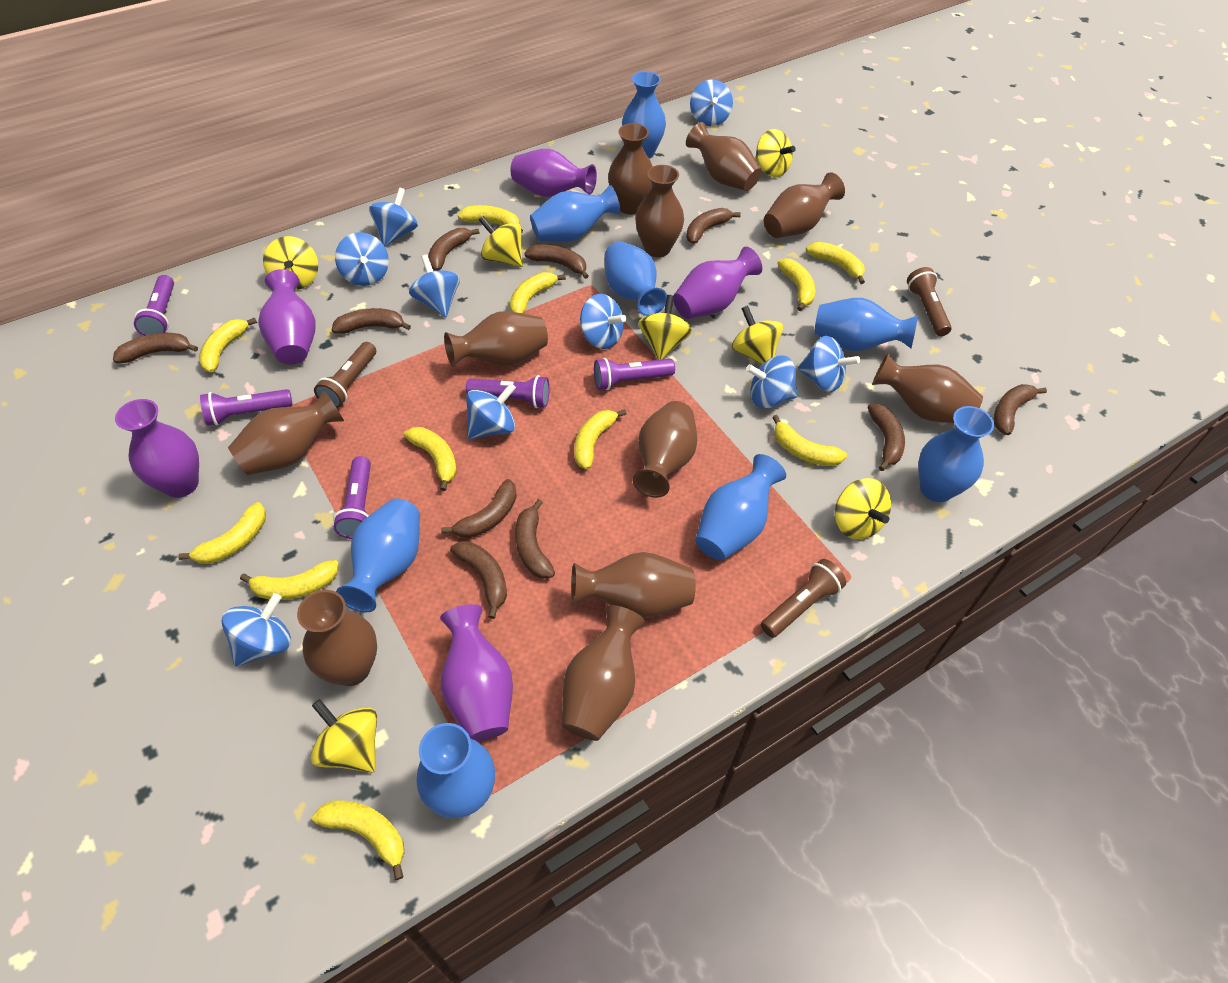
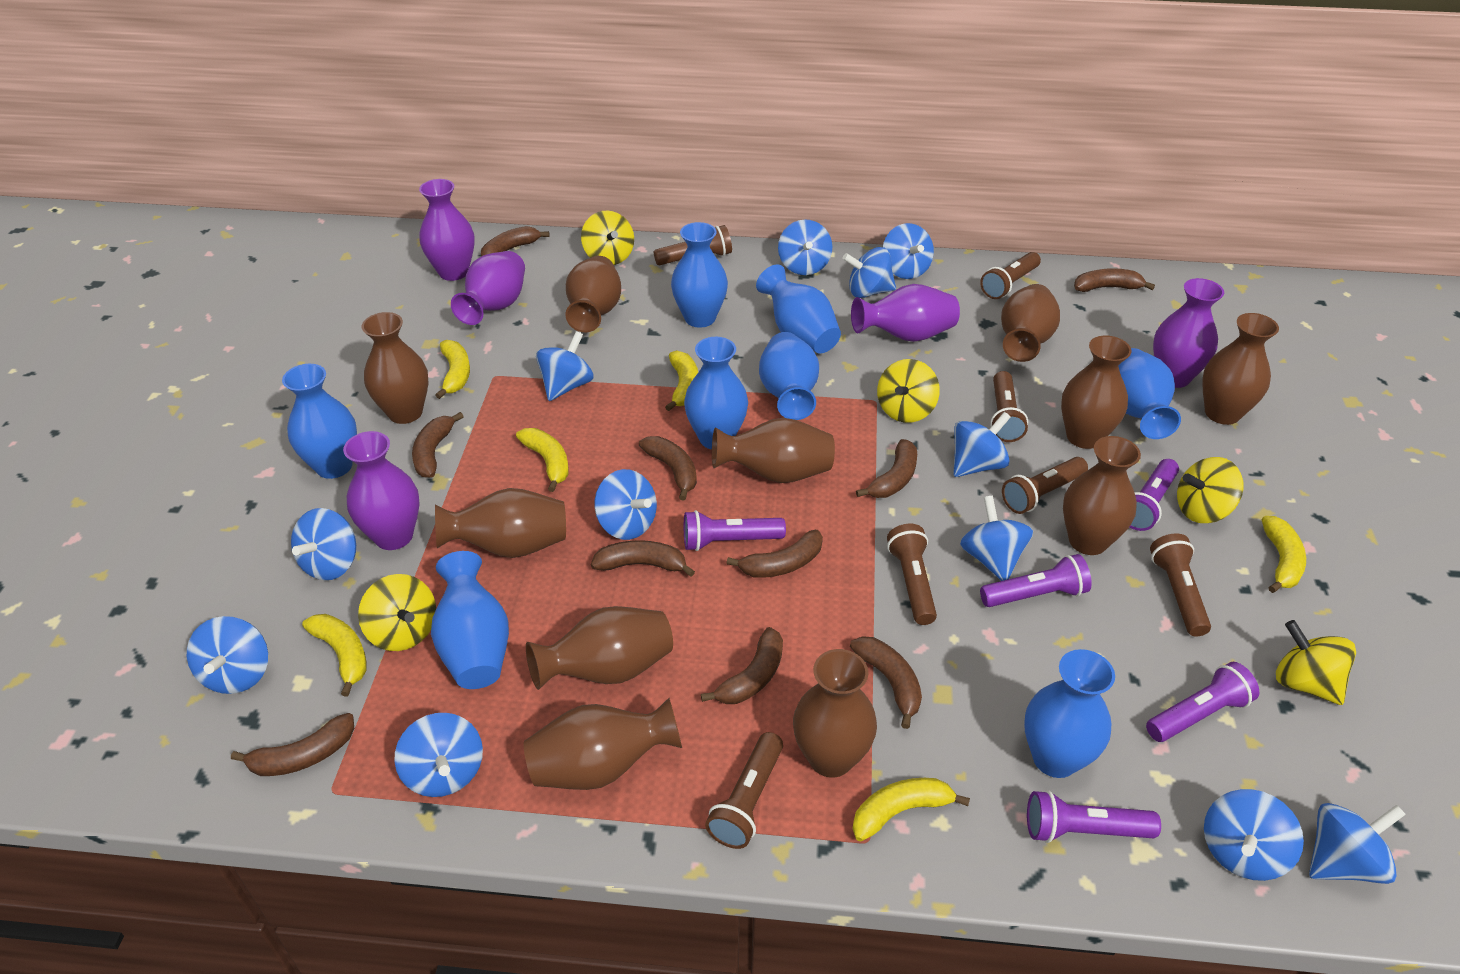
blue spinning top: [221,593,291,667] [335,232,389,286] [369,188,418,247] [409,254,460,317] [466,383,516,440] [580,294,626,349] [690,79,733,126] [746,355,798,408] [798,336,860,392] = 9 -> [187,616,268,694] [291,508,356,580] [394,713,483,797] [536,331,594,401] [594,469,657,540] [778,219,832,275] [843,247,896,298] [883,223,934,279] [953,412,1011,477] [960,496,1033,581] [1204,789,1304,881] [1309,803,1406,884] = 12
brown flashlight: [314,342,376,408] [761,559,846,638] [907,267,952,336] = 3 -> [654,225,732,265] [705,732,783,849] [887,524,937,625] [980,252,1041,299] [990,371,1028,442] [1002,457,1088,514] [1150,533,1211,636] = 7
yellow banana: [178,502,266,564] [199,318,257,373] [240,560,339,600] [312,800,405,880] [404,427,457,491] [458,205,523,233] [510,272,566,313] [574,409,627,470] [772,415,847,466] [777,258,815,311] [806,242,865,284] = 11 -> [302,614,367,697] [435,340,470,399] [516,428,569,492] [665,351,698,411] [852,778,970,842] [1262,516,1306,593] = 6
yellow spinning top: [263,236,318,290] [311,699,377,773] [479,216,523,267] [638,295,692,360] [732,305,783,364] [755,129,796,177] [835,478,891,539] = 7 -> [358,574,436,651] [581,211,634,265] [877,359,940,423] [1177,457,1244,523] [1276,620,1356,705] = 5

